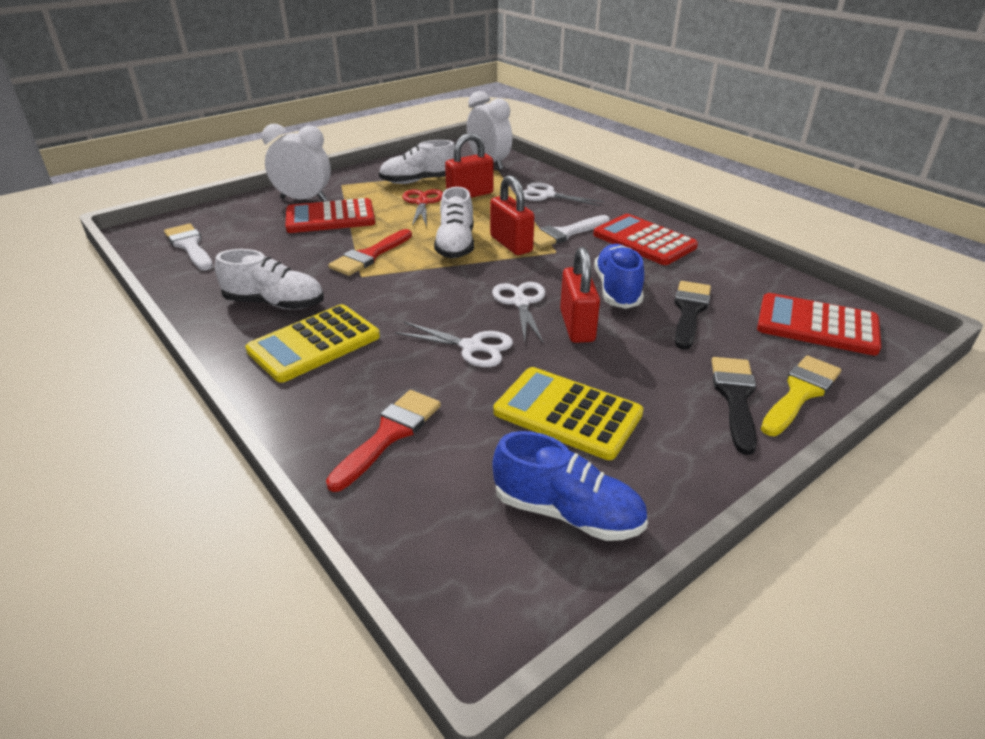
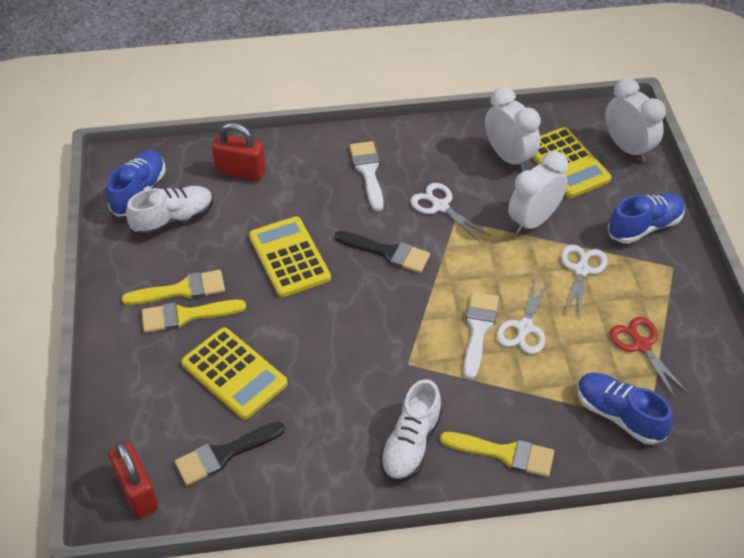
blue shoe: [492,431,648,541] [594,244,644,309] = 2 -> [106,150,165,217] [577,373,673,445] [608,193,685,244] = 3
red brush: [326,390,441,492] [328,229,412,276] = 2 -> none = 0
red calculator: [286,198,375,233] [593,214,698,265] [757,293,881,356] = 3 -> none = 0
red padlock: [445,133,493,198] [490,175,534,255] [560,247,600,343] = 3 -> [108,442,159,518] [212,123,265,181] = 2
white clock: [262,124,331,202] [467,91,512,170] = 2 -> [485,87,541,171] [508,151,568,234] [605,78,666,162] = 3
white shoe: [215,249,324,310] [379,140,455,184] [434,187,474,258] = 3 -> [126,186,213,237] [380,379,442,482] = 2
yellow brush: [761,356,841,436] = 1 -> [122,270,225,305] [142,300,246,333] [440,432,554,477] = 3
yellow calculator: [245,304,380,383] [493,367,643,460] = 2 -> [181,327,288,420] [249,216,331,297] [533,127,612,198] = 3

